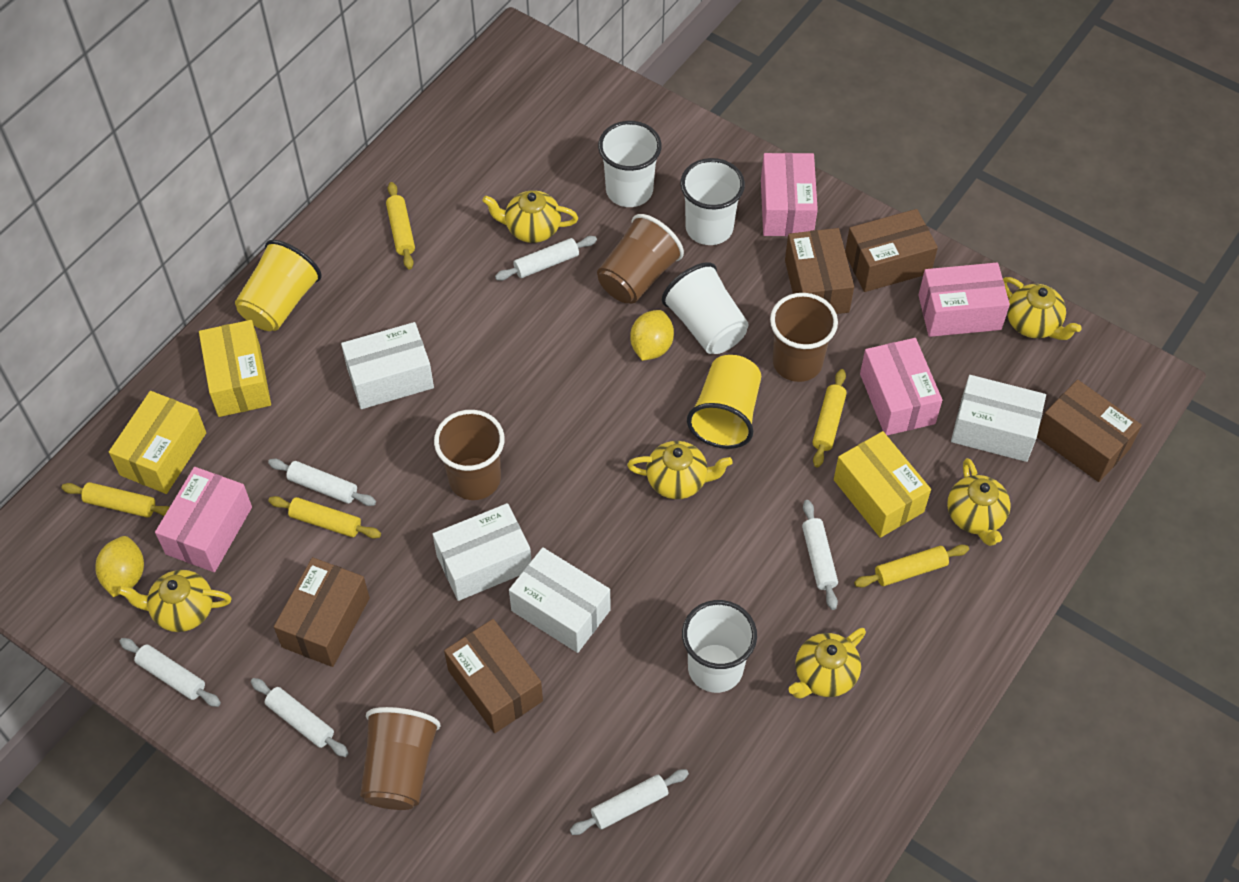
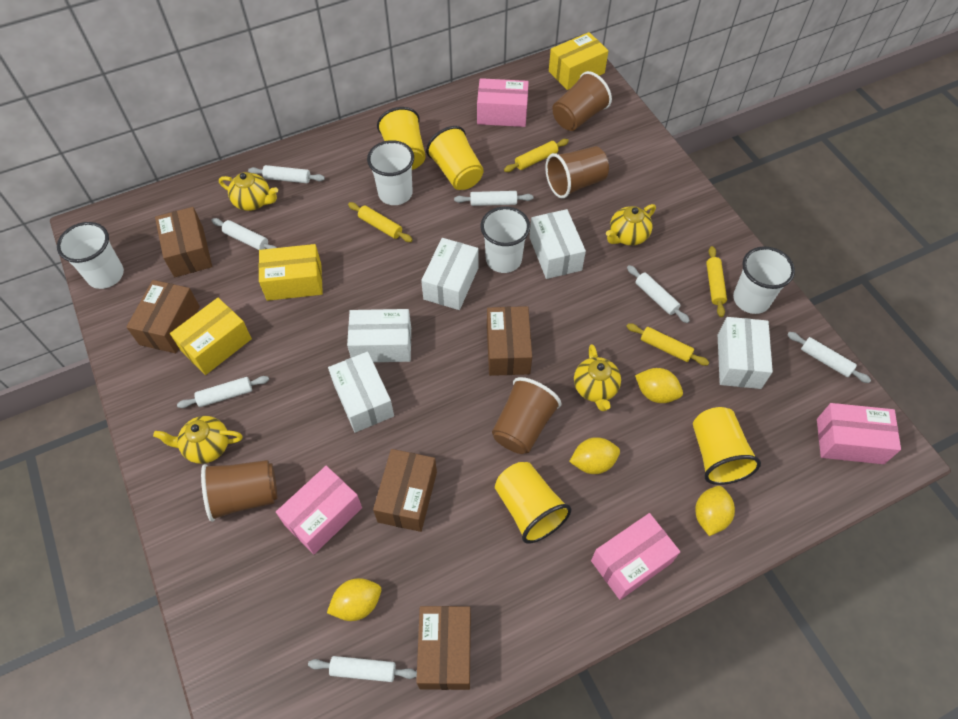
white box: [341,322,434,409] [433,503,531,601] [509,547,610,653] [951,375,1046,462] = 4 -> [328,352,394,433] [347,309,411,362] [421,238,479,310] [529,209,586,279] [718,317,773,389] = 5
white rolling pin: [119,638,221,707] [251,678,349,757] [268,459,376,506] [495,236,597,281] [570,769,689,835] [802,500,838,610] = 6 -> [177,376,269,408] [212,218,277,250] [248,165,325,183] [308,656,417,682] [454,191,533,206] [627,265,690,323] [787,332,871,383] = 7
yellow cup: [235,240,322,331] [687,355,761,449] = 2 -> [377,107,426,170] [426,126,484,190] [495,462,571,544] [693,407,761,485] = 4
yellow lemon: [95,536,144,597] [630,310,674,361] = 2 -> [327,578,381,621] [569,437,620,474] [635,368,683,403] [695,486,735,536] = 4
yellow rolling pin: [61,482,169,518] [268,496,381,539] [386,182,415,270] [813,369,847,468] [854,545,969,588] = 5 -> [348,202,413,242] [504,139,569,172] [626,323,709,366] [706,246,727,317] = 4
yellow teapot: [118,570,231,632] [482,190,578,243] [627,441,733,499] [788,628,866,699] [947,458,1011,546] [1003,277,1082,340] = 6 -> [153,416,243,464] [219,172,278,211] [574,344,621,411] [606,204,656,246] = 4

